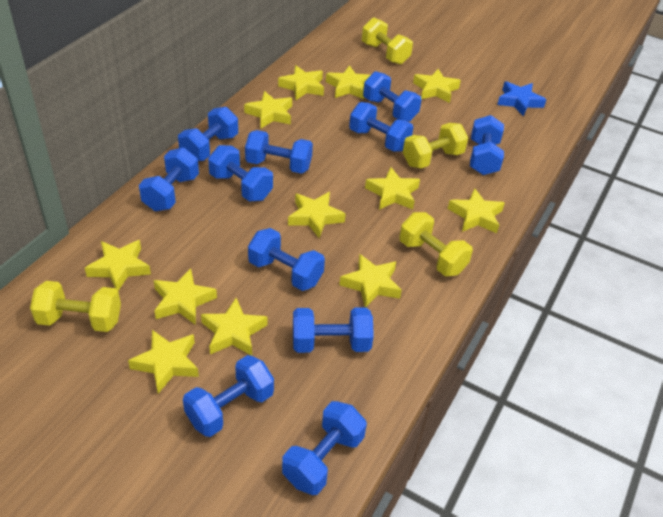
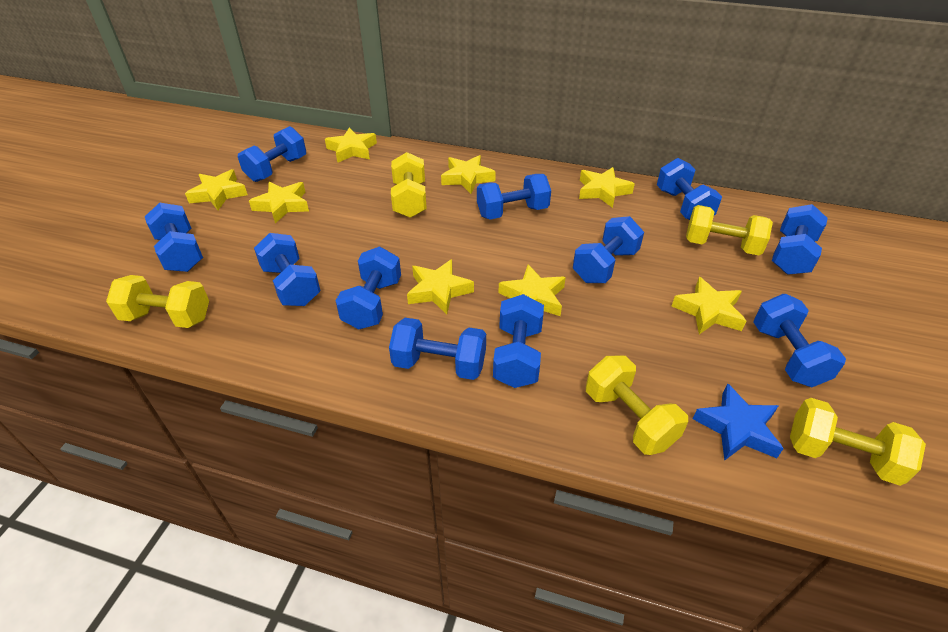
yellow dumbbell: [30,281,121,332] [362,17,413,65] [399,212,473,276] [403,123,468,168] = 4 -> [106,275,209,328] [391,152,427,218] [586,356,688,455] [686,205,773,255] [790,398,926,486] = 5
yellow star: [85,240,151,291] [128,330,199,394] [153,268,217,325] [201,298,267,356] [244,91,292,128] [278,65,324,100] [288,192,346,238] [326,65,370,99] [339,254,402,308] [365,167,420,210] [413,69,461,103] [448,188,505,233] = 12 -> [185,169,248,210] [249,182,309,223] [325,128,377,163] [407,259,474,315] [441,155,496,194] [498,264,566,316] [579,167,635,208] [672,277,746,334] = 8

